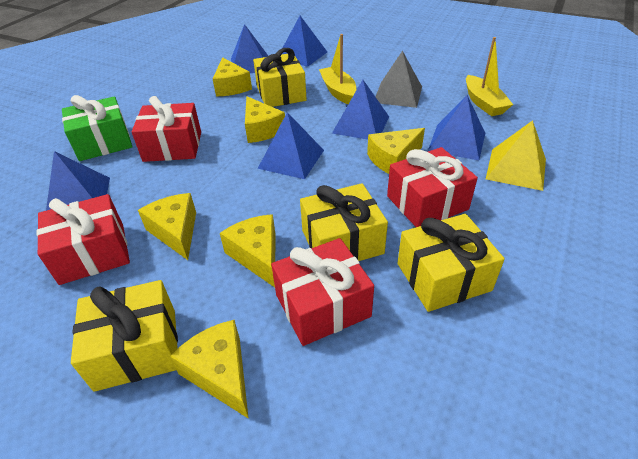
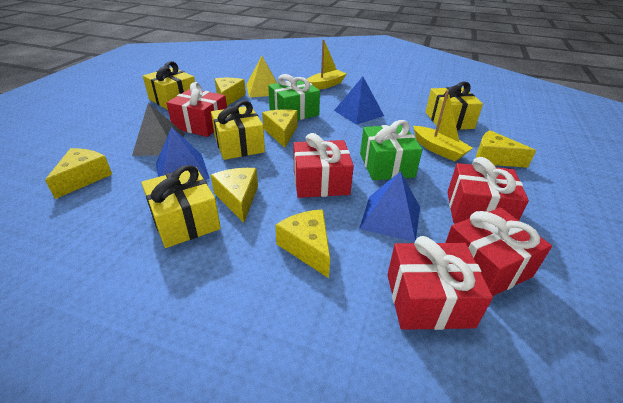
blue pyramid: [46,151,110,211] [231,24,268,73] [258,112,324,179] [281,16,327,67] [332,80,389,140] [428,95,485,160] = 6 -> [156,127,210,180] [334,77,384,125] [359,171,420,242] = 3
green gift: [62,95,132,161] = 1 -> [268,74,320,120] [360,120,423,180] = 2
red gift: [37,194,130,285] [131,96,201,162] [271,238,374,346] [387,147,478,227] = 4 -> [166,82,227,137] [293,133,354,198] [387,236,493,330] [445,208,552,296] [447,157,529,223] = 5

